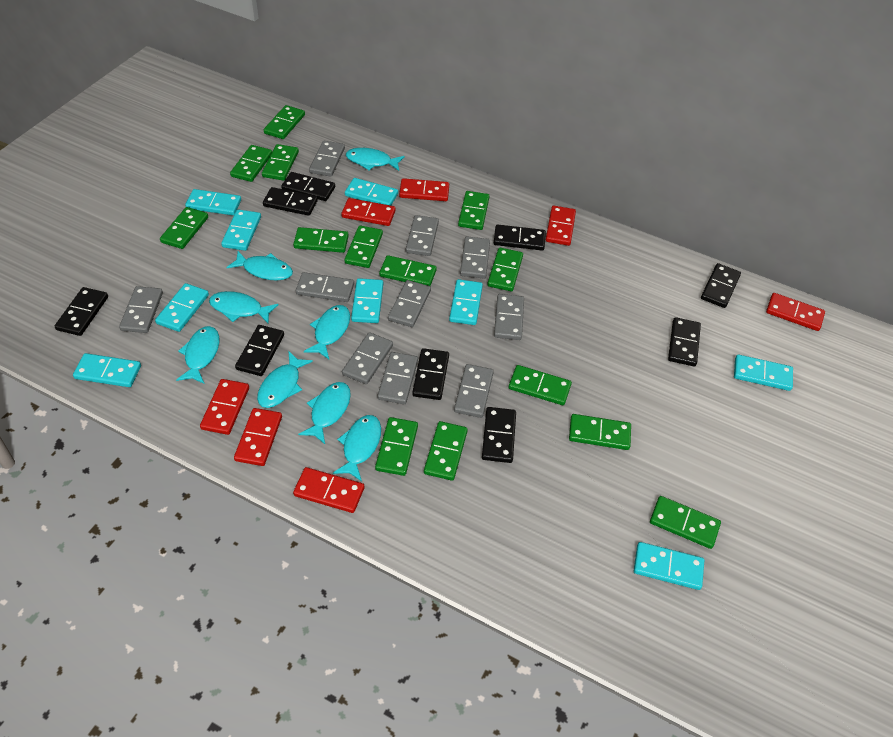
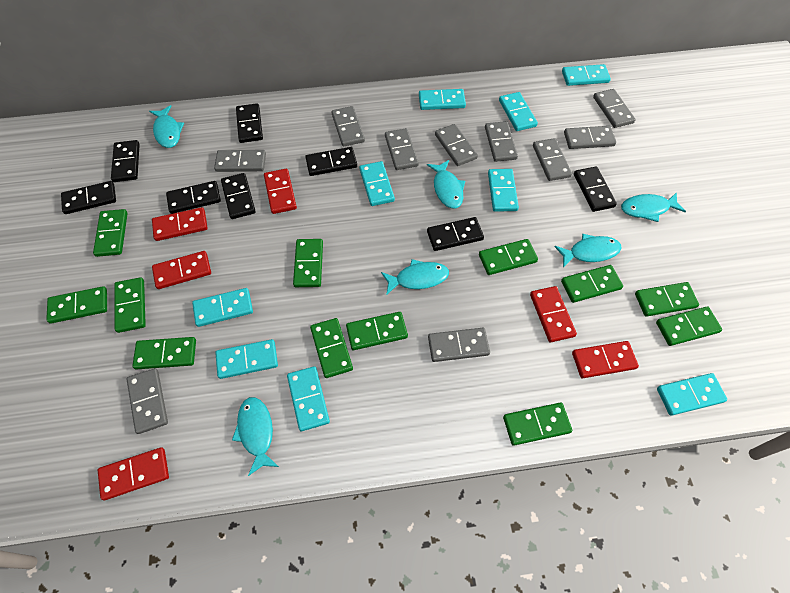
black domino: [55,287,108,336] [235,325,284,376] [263,187,318,216] [281,172,335,201] [412,348,449,400] [482,407,516,463] [494,224,546,250] [668,317,701,366] [701,263,741,308] = 9 -> [61,181,116,214] [111,140,140,182] [166,181,221,214] [221,173,256,219] [236,103,263,143] [305,147,357,176] [427,217,484,251] [574,167,617,212] = 8
green domino: [160,207,208,249] [230,145,272,182] [262,144,299,181] [264,105,305,139] [293,227,349,253] [345,225,383,268] [375,417,418,476] [379,255,437,286] [424,421,468,481] [458,191,489,230] [487,248,523,291] [509,365,572,405] [569,414,631,450] [650,496,721,549] = 14 -> [46,286,107,324] [93,209,128,257] [114,277,146,333] [132,337,196,370] [293,239,323,287] [310,318,353,378] [346,312,408,350] [479,239,538,275] [503,402,572,446] [561,265,623,303] [635,282,699,317] [656,306,722,346] = 12
red domino: [200,379,249,435] [234,408,282,466] [293,467,364,513] [341,198,396,226] [399,178,449,201] [546,206,576,246] [766,293,825,331] = 7 -> [98,447,169,500] [152,207,208,241] [152,251,211,289] [264,168,297,214] [530,286,577,342] [572,341,639,378] = 6
turquoise fish: [176,326,219,384] [209,291,278,324] [226,251,293,281] [257,352,313,408] [298,382,351,444] [304,305,350,359] [333,415,381,482] [346,148,404,171] = 8 -> [149,105,184,148] [232,397,279,476] [381,259,449,295] [427,160,465,208] [554,234,622,268] [621,192,686,222] = 6

